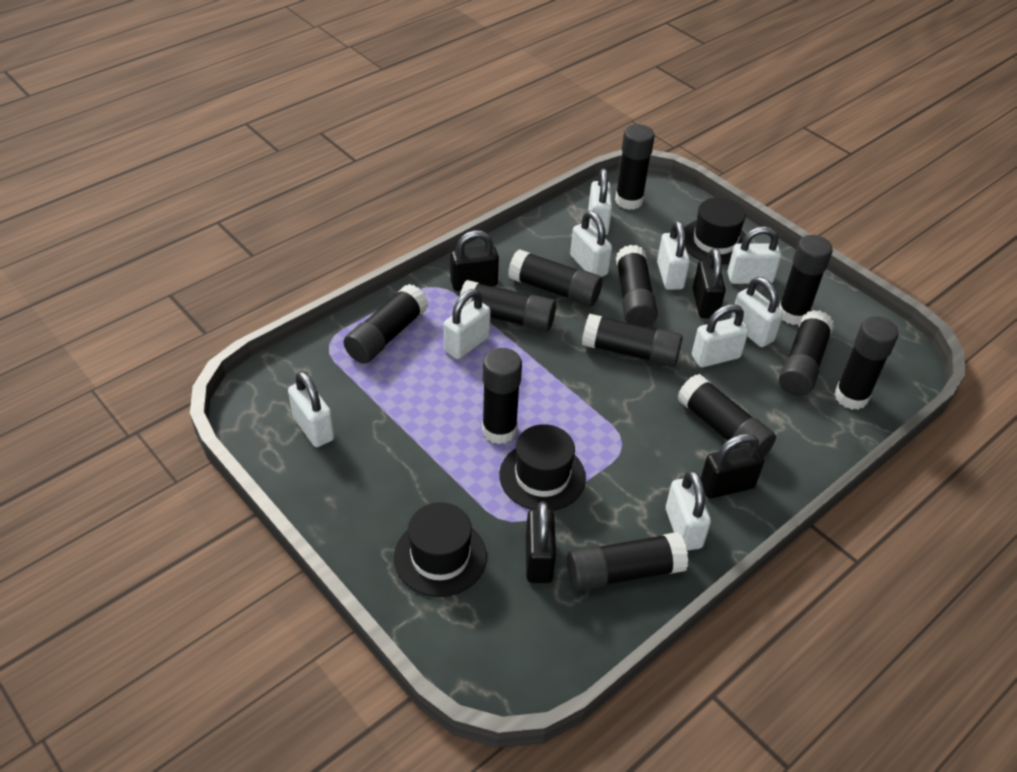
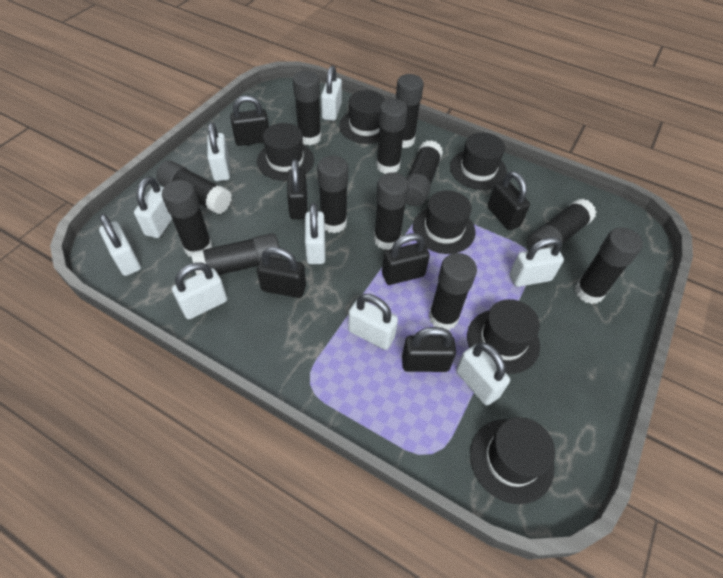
black hat: [394,502,487,597] [499,424,586,511] [684,197,746,264] = 3 -> [257,123,314,181] [339,90,385,144] [413,190,476,254] [450,132,507,190] [467,299,540,374] [470,417,555,504] = 6
black padlock: [450,230,499,291] [526,501,556,583] [693,248,726,318] [701,434,764,498] = 4 -> [230,95,269,146] [257,247,306,298] [287,159,307,219] [382,233,430,285] [402,327,456,372] [488,171,530,230] = 6

